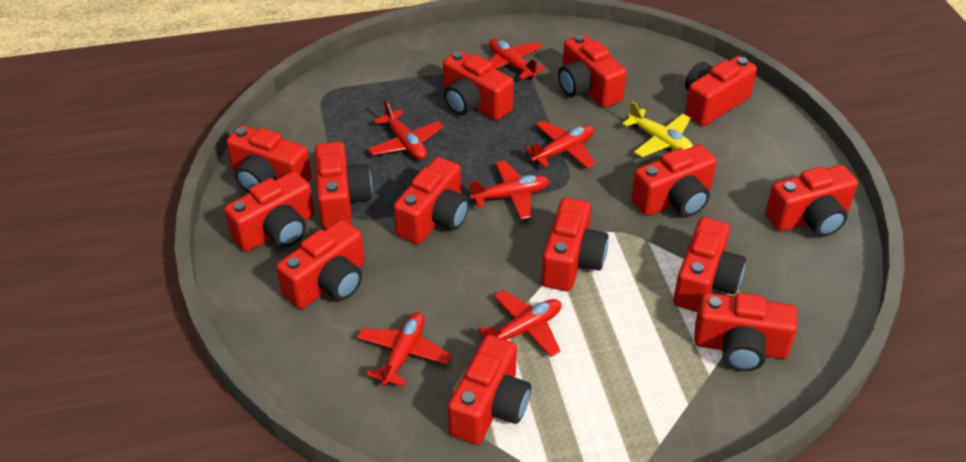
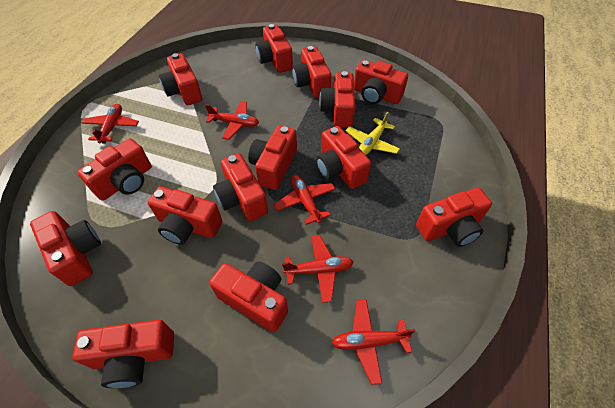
red plane: [357,312,452,387] [368,100,444,160] [469,161,549,220] [478,290,561,357] [488,38,546,80] [524,120,595,169] = 6 -> [82,104,139,144] [205,101,259,140] [274,175,336,225] [282,235,354,303] [332,299,415,385] = 5

